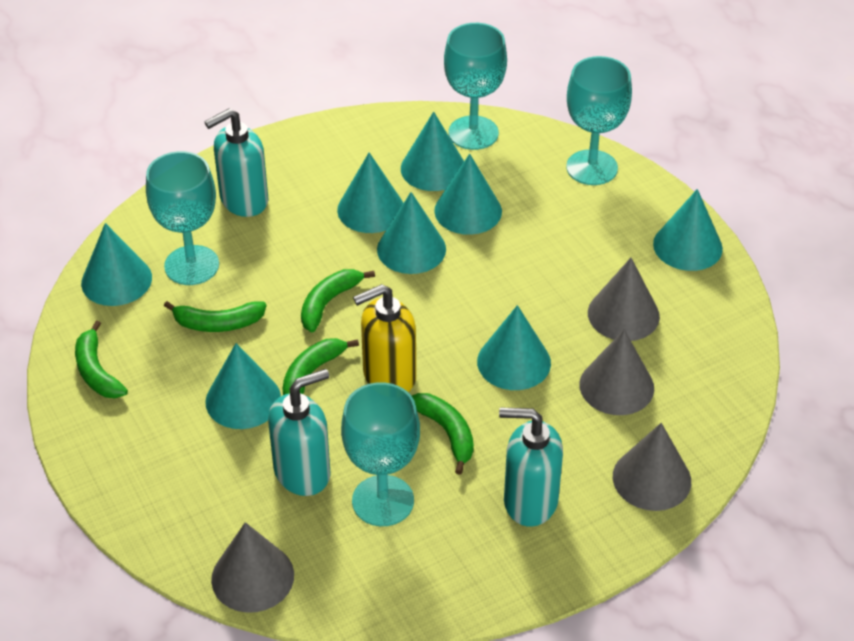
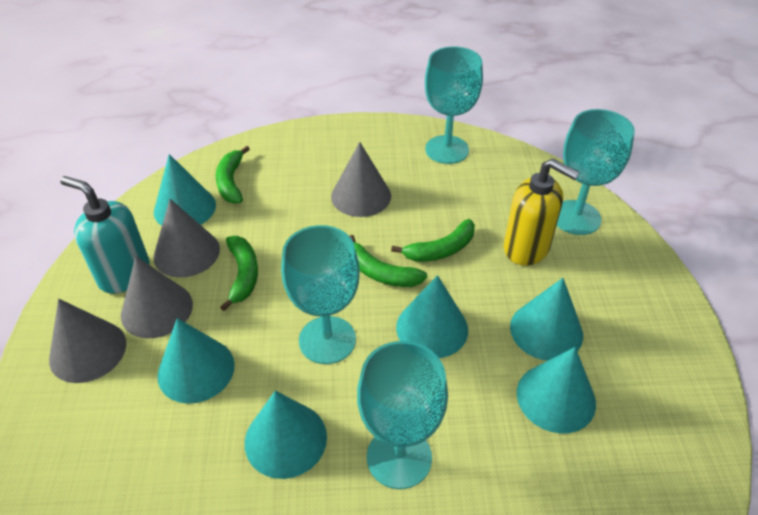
green banana: [75,320,128,398] [164,301,266,332] [283,338,359,395] [301,269,375,332] [412,393,474,475] = 5 -> [216,146,250,204] [220,236,258,311] [349,235,427,287] [391,219,475,262] = 4
turquoise cone: [81,223,152,306] [205,343,281,429] [337,152,403,233] [377,192,446,274] [401,112,464,191] [434,154,502,235] [477,305,551,390] [653,189,723,271] = 8 -> [154,154,216,226] [157,318,235,404] [245,391,327,479] [396,275,468,358] [510,278,583,361] [517,347,596,434] = 6
turquoise soap dispenser: [205,108,268,217] [268,369,331,496] [499,408,563,527] = 3 -> [60,176,150,294] = 1

